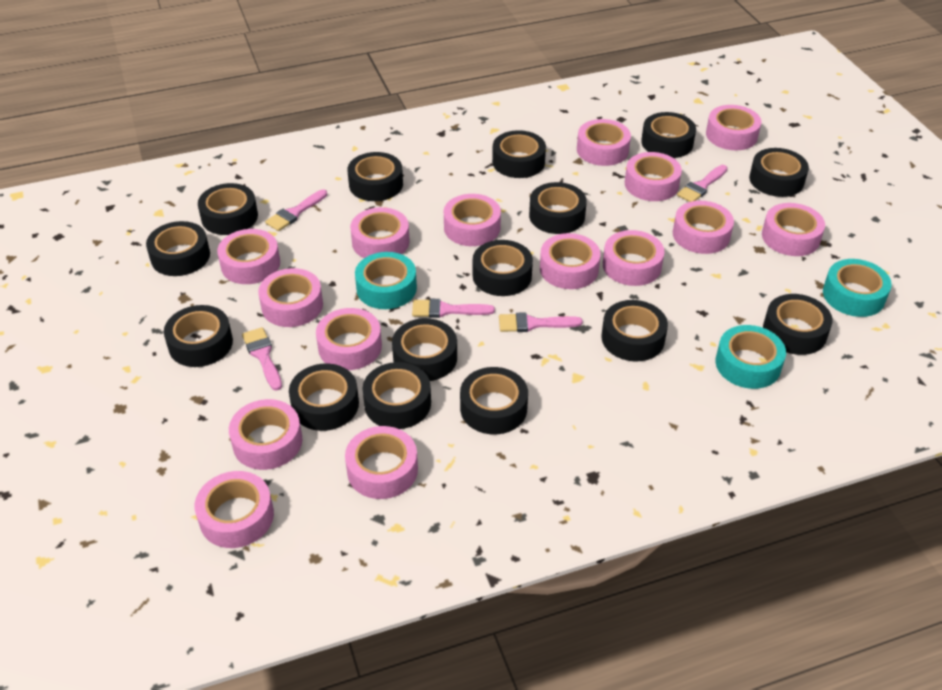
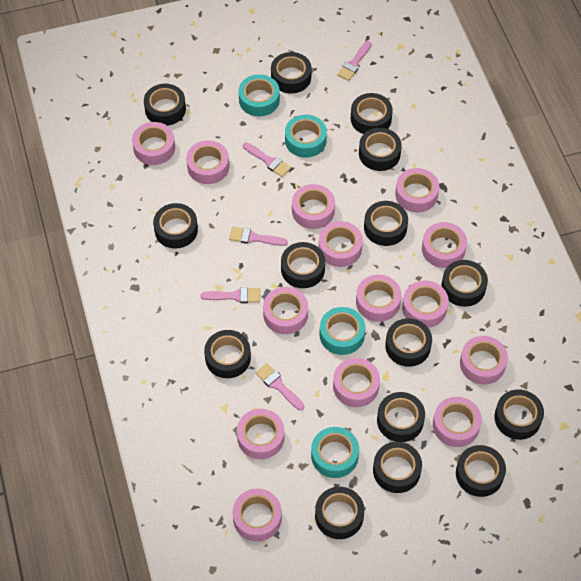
pink tape: [195,471,274,548] [217,229,280,284] [229,399,302,470] [258,268,323,327] [316,308,382,370] [345,426,418,499] [350,207,410,258] [444,194,501,246] [540,233,601,289] [577,119,631,166] [603,230,665,286] [625,152,682,201] [673,201,734,254] [706,105,762,150] [762,203,825,256] = 15 -> [132,122,175,165] [186,140,229,184] [232,489,282,541] [237,409,284,459] [263,287,308,334] [292,184,335,229] [319,221,363,267] [333,358,380,407] [356,275,402,322] [395,168,439,212] [402,281,449,328] [422,222,467,268] [433,397,482,447] [460,336,508,384] = 14
turquoise tape: [355,252,417,309] [715,325,786,389] [823,259,892,317] = 3 -> [238,74,280,116] [285,115,327,158] [311,427,359,478] [319,307,365,355] = 4

